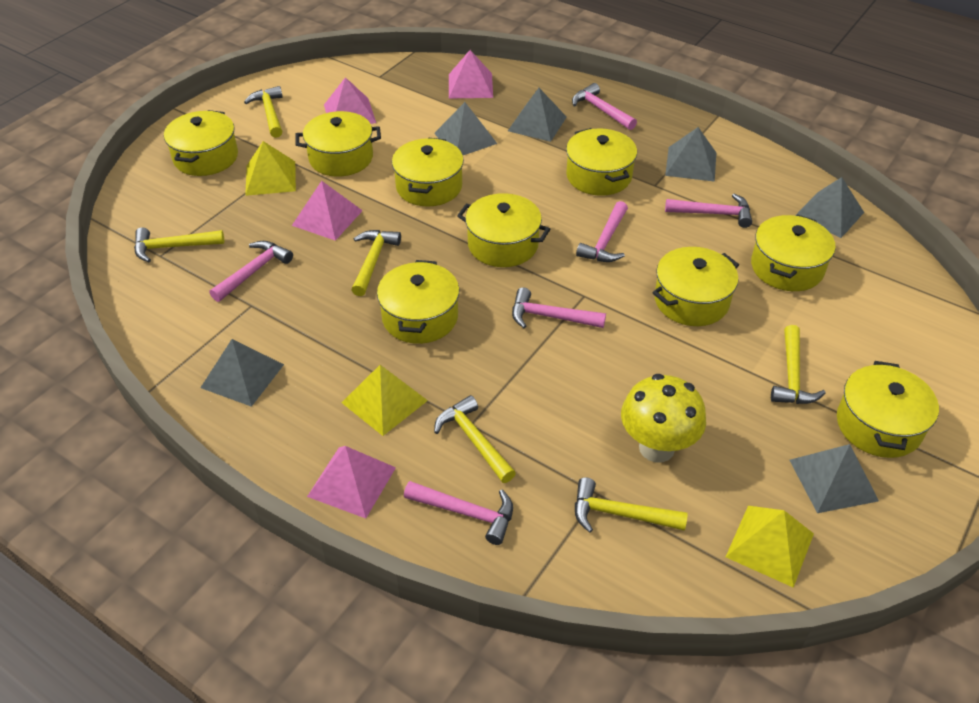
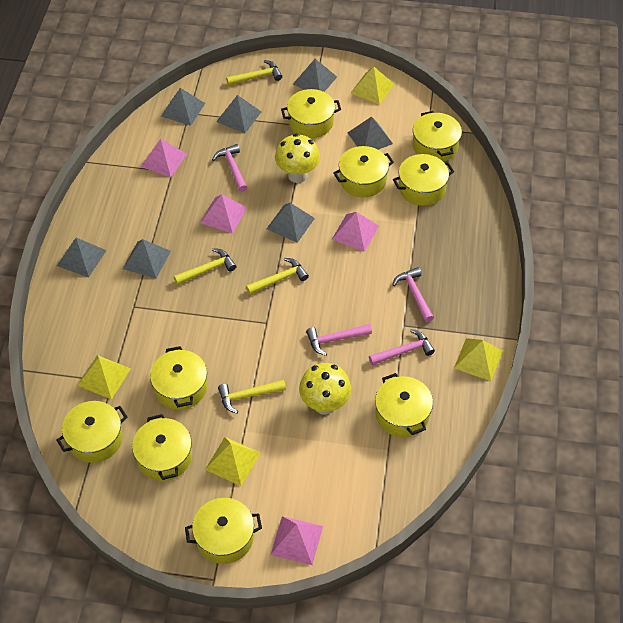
grey pyramid: [200,339,284,407] [434,102,497,155] [508,88,566,142] [665,127,716,182] [790,444,879,513] [795,177,864,238] = 6 -> [57,238,107,277] [123,239,171,279] [161,88,205,126] [216,95,261,133] [267,203,315,243] [293,59,337,92] [348,116,393,150] = 7
pink hammer: [210,241,293,302] [404,481,513,545] [512,287,606,328] [572,83,637,130] [576,201,628,262] [665,194,752,228] = 6 -> [212,144,248,192] [306,324,372,356] [369,329,435,365] [392,267,434,322] = 4
yellow hammer: [134,227,224,262] [244,86,283,138] [351,230,401,296] [434,395,516,483] [575,477,688,533] [771,325,826,404] = 6 -> [174,248,236,285] [218,380,286,414] [226,60,282,86] [246,258,309,295] = 4
yellow mushroom: [621,374,706,463] = 1 -> [275,133,320,183] [299,363,351,415] = 2
yellow pyramid: [245,141,296,196] [342,365,428,436] [726,506,814,588] = 3 -> [77,355,131,400] [205,437,260,486] [351,67,394,105] [454,338,503,381] = 4

